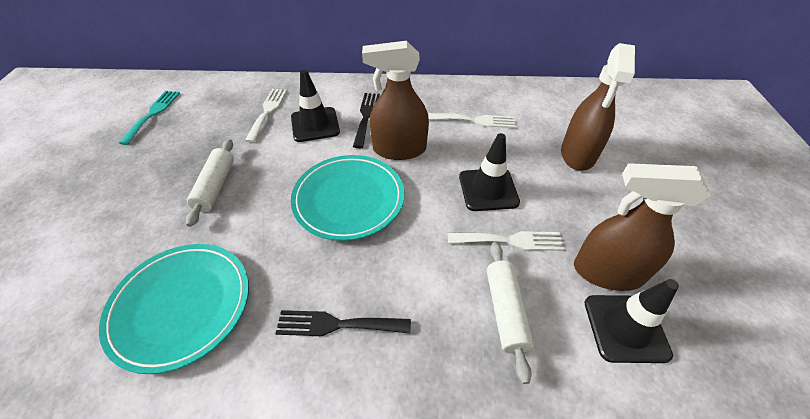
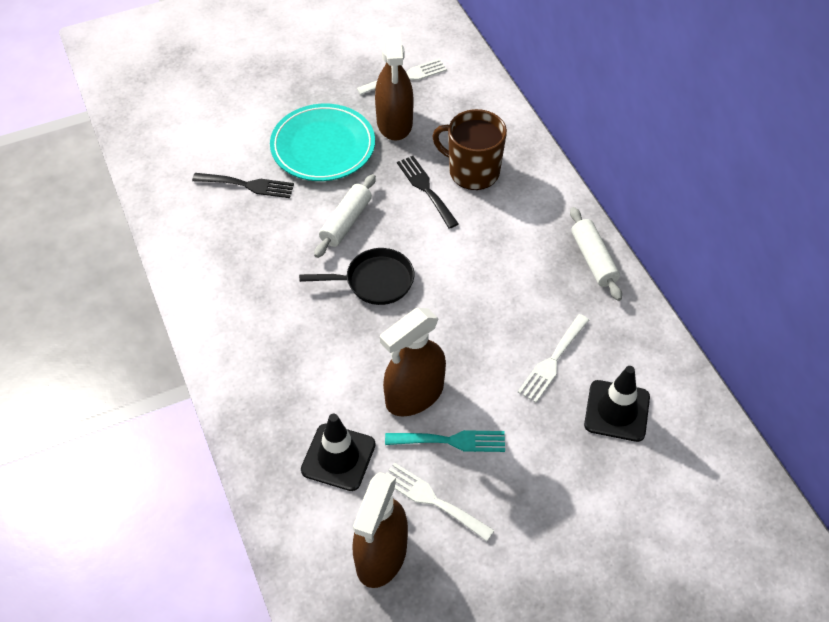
black pan: none = 0 -> [299,248,414,305] = 1
black traffic cone: [291,69,340,142] [459,133,520,211] [585,279,679,363] = 3 -> [301,414,376,491] [584,366,650,442] = 2
brown mug: none = 0 -> [432,109,507,190] = 1
turquoise plate: [99,244,249,374] [291,155,404,241] = 2 -> [270,104,375,181] = 1

